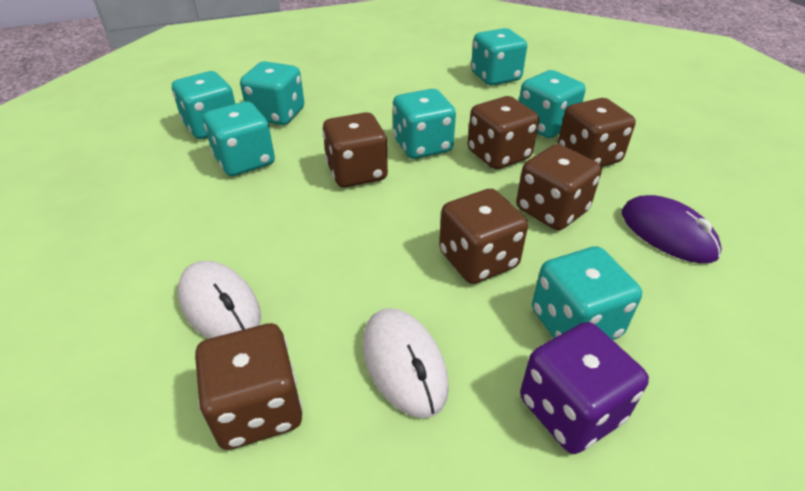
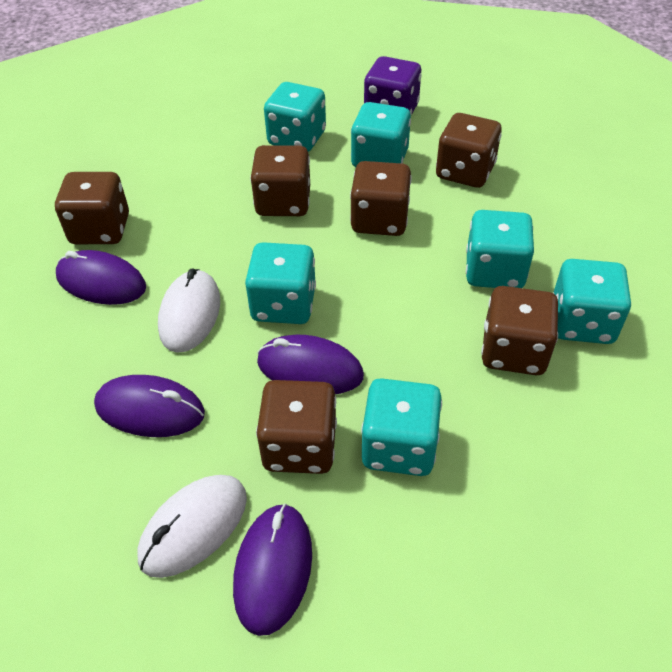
purple mouse: [622,195,722,263] = 1 -> [56,250,146,305] [94,375,205,437] [233,504,312,636] [257,335,364,394] = 4
turquoise dice: [172,71,235,139] [203,101,275,176] [240,61,304,125] [393,89,456,159] [471,28,527,86] [519,70,586,138] [532,246,642,340] = 7 -> [245,242,316,324] [264,82,326,152] [351,102,411,167] [361,378,442,476] [466,210,534,288] [553,259,631,344] = 6

